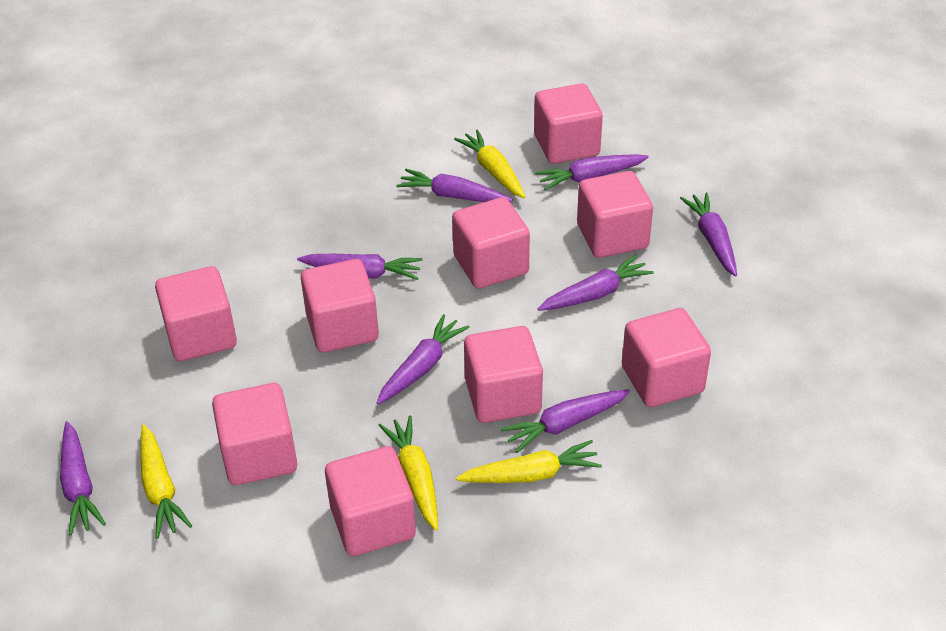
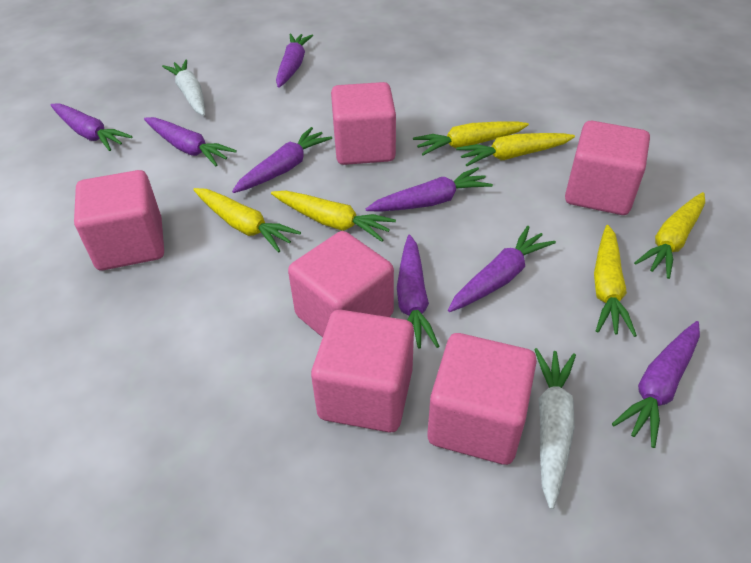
pink cube: [155,266,237,361] [212,383,297,485] [301,259,379,353] [325,446,416,556] [452,197,530,289] [464,326,543,423] [534,83,603,164] [577,171,653,258] [622,308,711,407] = 9 -> [74,170,164,270] [288,231,394,337] [311,309,414,433] [331,82,396,165] [427,333,537,465] [565,121,650,215] = 6
white carrot: none = 0 -> [162,60,205,116] [534,348,576,510] = 2
yellow carrot: [140,424,192,538] [378,415,438,530] [454,129,526,198] [456,440,602,483] = 4 -> [193,188,301,253] [271,191,396,242] [413,121,529,155] [456,133,575,166] [594,225,637,337] [634,192,705,279] = 6

